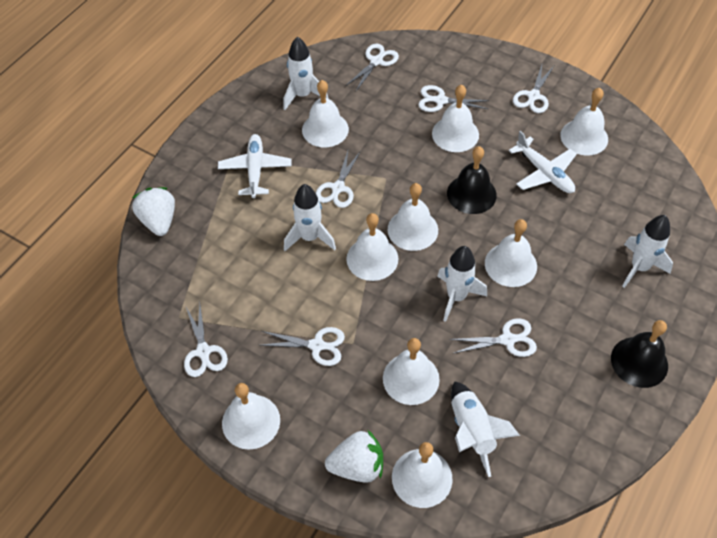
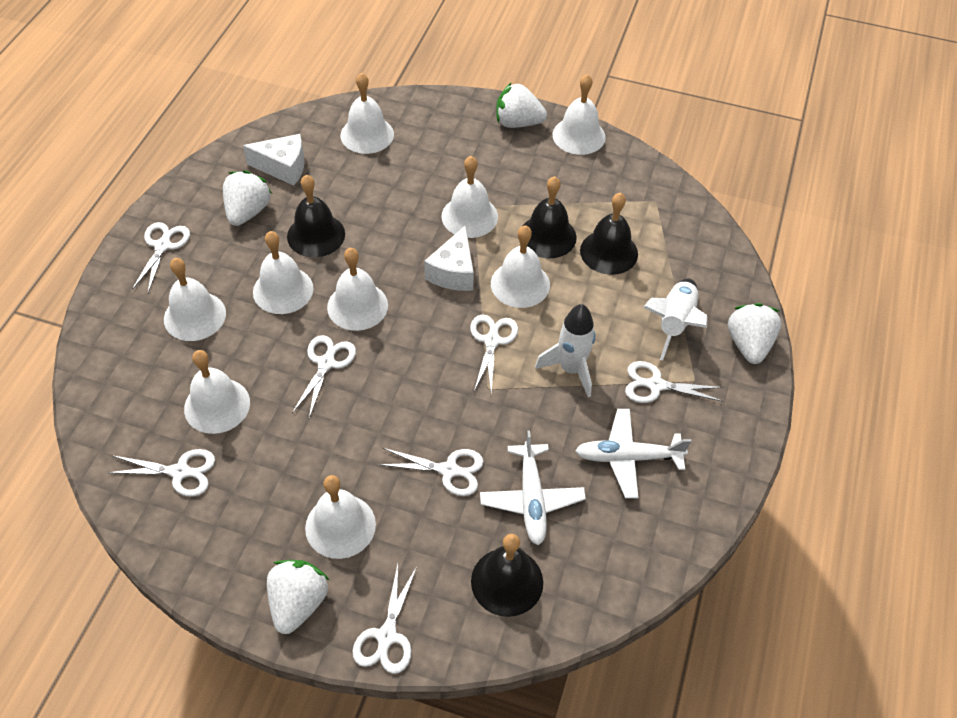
black bell: [447,146,497,214] [611,320,668,388] = 2 -> [287,175,345,257] [471,534,543,617] [523,176,577,258] [580,193,638,275] = 4
white cheese: none = 0 -> [243,134,305,186] [424,226,474,291] = 2
white rocket: [283,36,328,110] [284,184,336,251] [437,246,487,322] [451,381,520,477] [622,215,673,288] = 5 -> [535,304,595,397] [643,278,708,361] = 2
white strawberry: [132,187,175,236] [325,429,383,483] = 2 -> [223,170,271,226] [267,560,329,634] [496,83,547,128] [728,303,781,364] = 4

